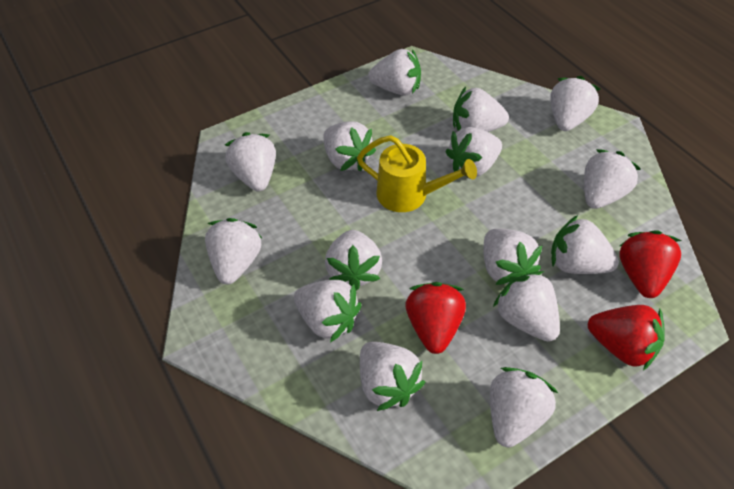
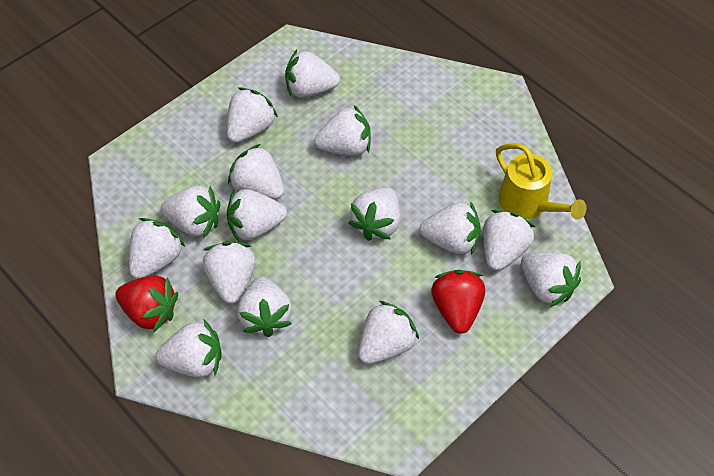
red strawberry: [406,282,466,354] [588,305,665,370] [619,230,681,298] = 3 -> [115,275,178,332] [431,270,485,334] = 2

